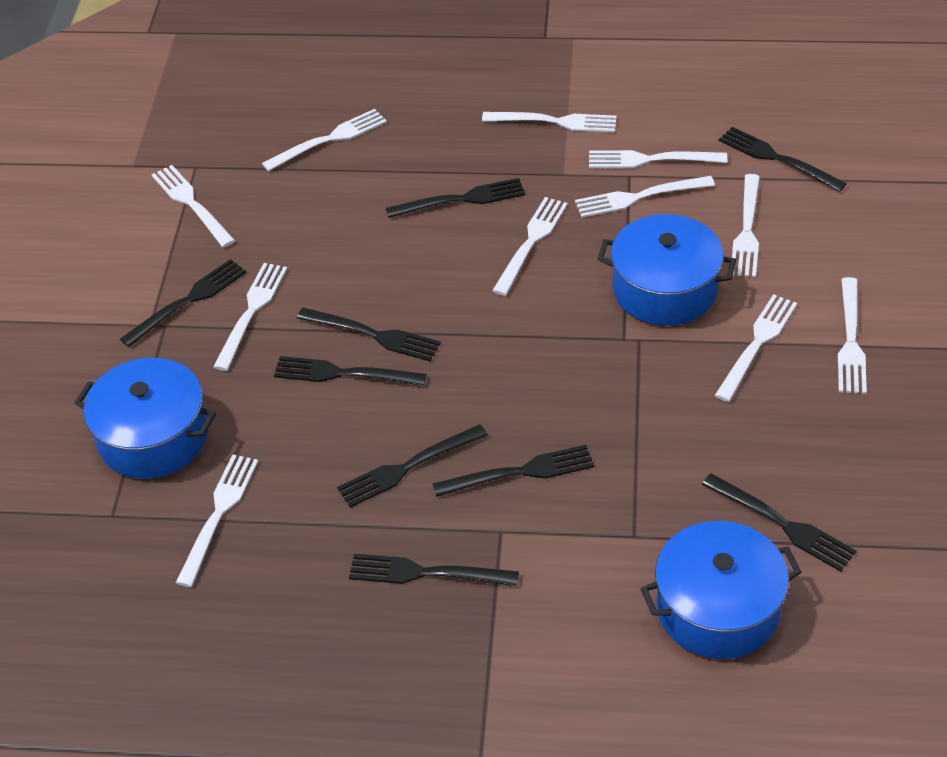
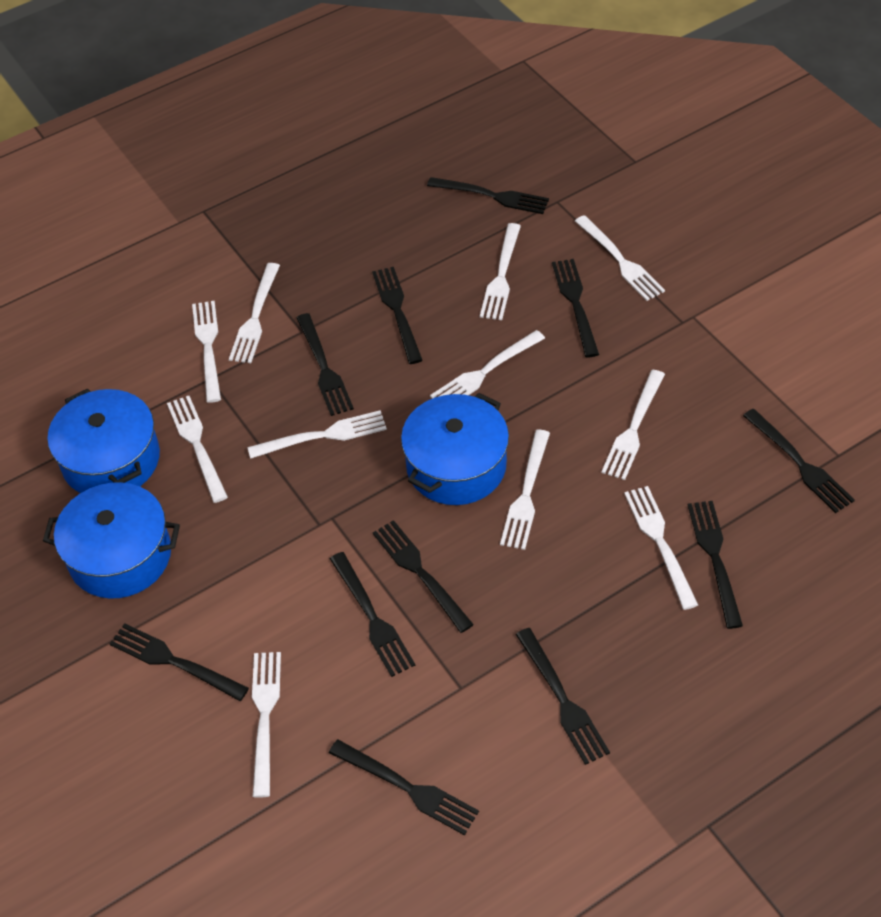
black fork: [120,259,247,347] [274,356,427,386] [297,308,441,361] [337,424,488,508] [349,554,519,586] [386,178,525,218] [432,445,594,497] [702,473,857,572] [719,127,847,192] = 9 -> [109,623,249,701] [296,313,354,416] [329,739,479,835] [330,552,415,677] [372,267,423,364] [373,520,474,633] [427,177,549,214] [516,628,610,765] [552,259,599,357] [688,501,743,629] [743,409,855,513] = 11

